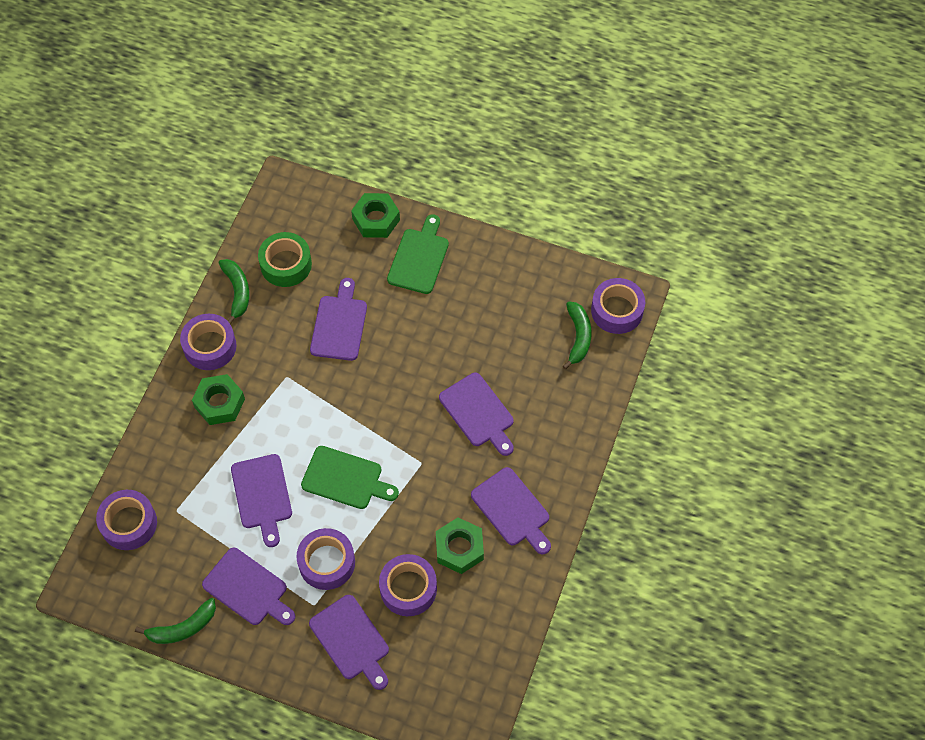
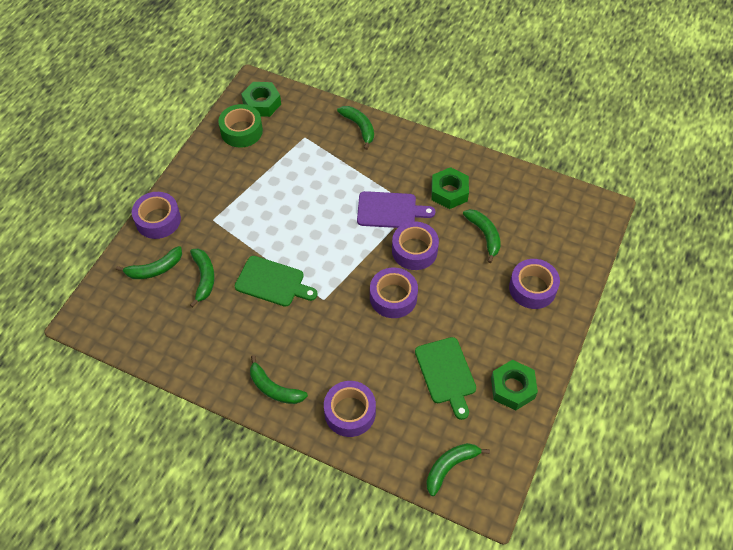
green banana: [135,598,216,644] [219,259,250,325] [563,302,592,370] = 3 -> [116,246,182,279] [190,249,215,307] [250,355,308,404] [337,106,374,150] [426,443,490,496] [463,209,500,263] = 6
purple cutting board: [202,548,295,625] [231,454,292,547] [309,595,389,690] [310,278,367,361] [439,373,514,456] [471,467,551,554] = 6 -> [357,191,436,228] = 1

